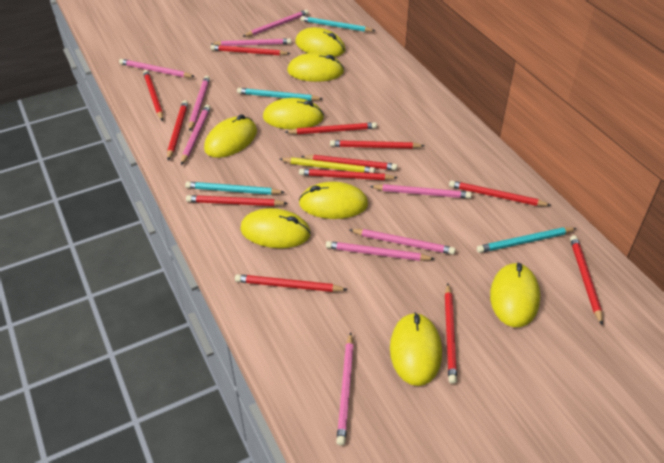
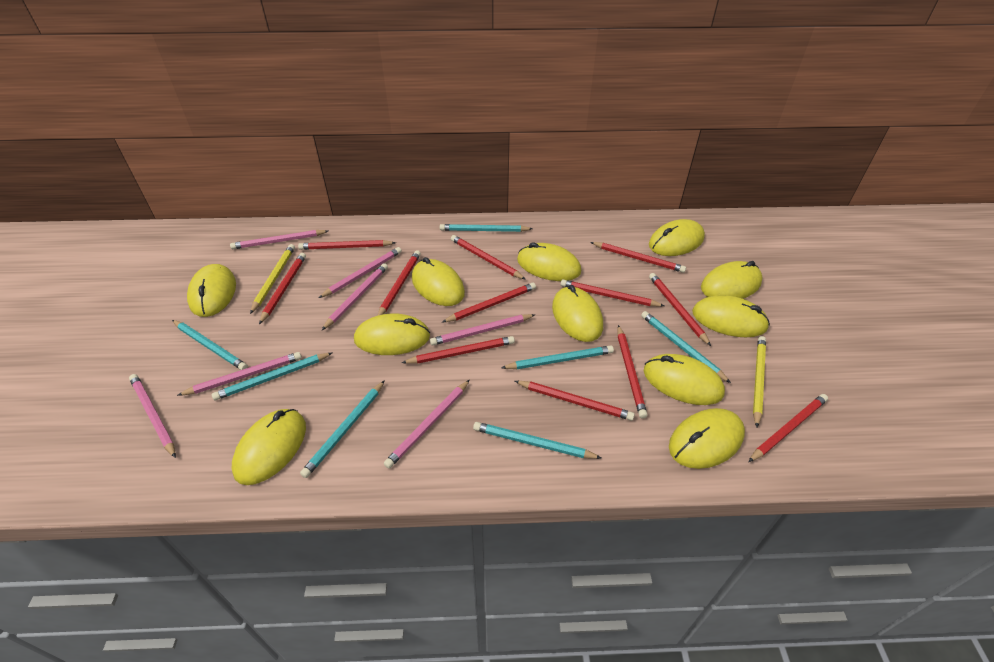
pink pencil: [119,59,195,77] [181,105,211,165] [189,76,210,131] [211,38,291,46] [243,10,309,37] [326,241,434,261] [336,332,354,446] [350,229,456,255] [369,184,472,199] = 9 -> [129,374,176,458] [177,352,302,396] [230,230,328,249] [319,247,402,298] [322,263,388,330] [384,380,470,469] [430,314,535,345] = 7
turquoise pencil: [185,182,285,195] [237,88,322,101] [301,16,375,32] [477,227,577,253] = 4 -> [172,320,248,370] [212,353,332,400] [300,380,385,478] [440,224,533,232] [473,422,601,459] [501,345,614,369] [641,311,731,383] = 7
yellow mouse: [204,114,257,158] [240,208,311,248] [263,98,324,129] [287,53,344,82] [295,27,345,57] [299,182,368,219] [390,312,442,386] [490,263,540,327] = 8 -> [187,264,236,317] [232,409,306,485] [354,313,430,355] [412,257,465,306] [517,242,581,281] [552,285,603,342] [644,354,725,405] [649,219,705,256] [669,408,745,469] [692,295,770,337] [701,261,763,299] = 11
yellow pencil: [279,157,375,173] = 1 -> [250,244,295,314] [753,336,766,427] = 2

